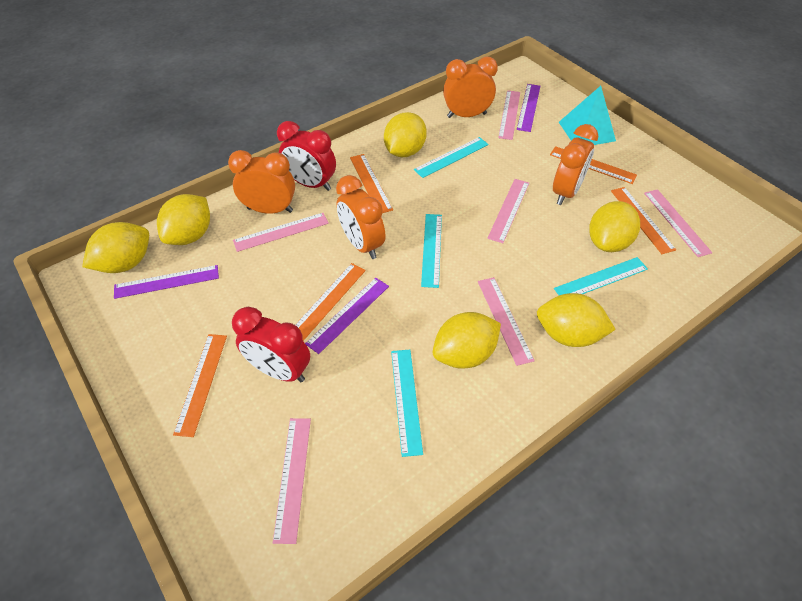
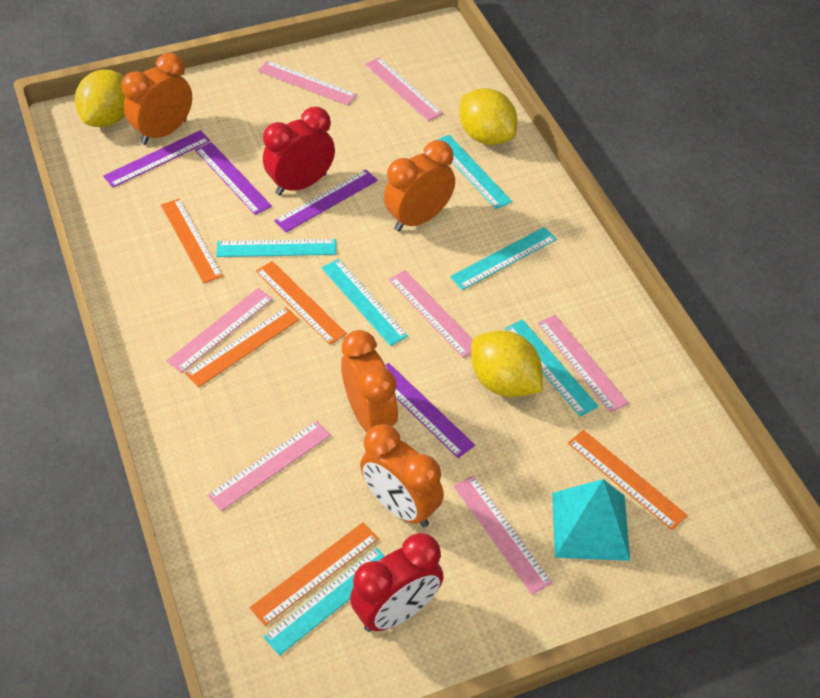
pink ruler: [233,213,329,252] [273,418,311,544] [478,277,535,366] [487,179,529,243] [498,90,520,140] [644,189,712,257] = 6 -> [166,288,273,373] [207,420,331,511] [258,61,357,105] [365,57,443,121] [388,270,473,358] [454,475,553,595] [537,315,629,413] = 7
purple ruler: [114,265,219,299] [305,278,389,354] [517,84,540,132] = 3 -> [103,130,210,188] [195,142,272,215] [274,169,378,232] [386,363,475,458] = 4
turquoise ruler: [391,350,423,457] [414,137,489,178] [421,214,442,288] [554,257,648,295] = 4 -> [216,239,336,257] [263,548,385,656] [322,259,408,346] [437,135,512,209] [450,227,557,290] [505,319,598,417] = 6
yellow lemon: [82,222,149,273] [157,194,210,245] [384,112,427,157] [433,312,501,368] [537,293,616,347] [589,201,640,252] = 6 -> [75,69,125,127] [459,88,517,145] [471,331,543,397] = 3

